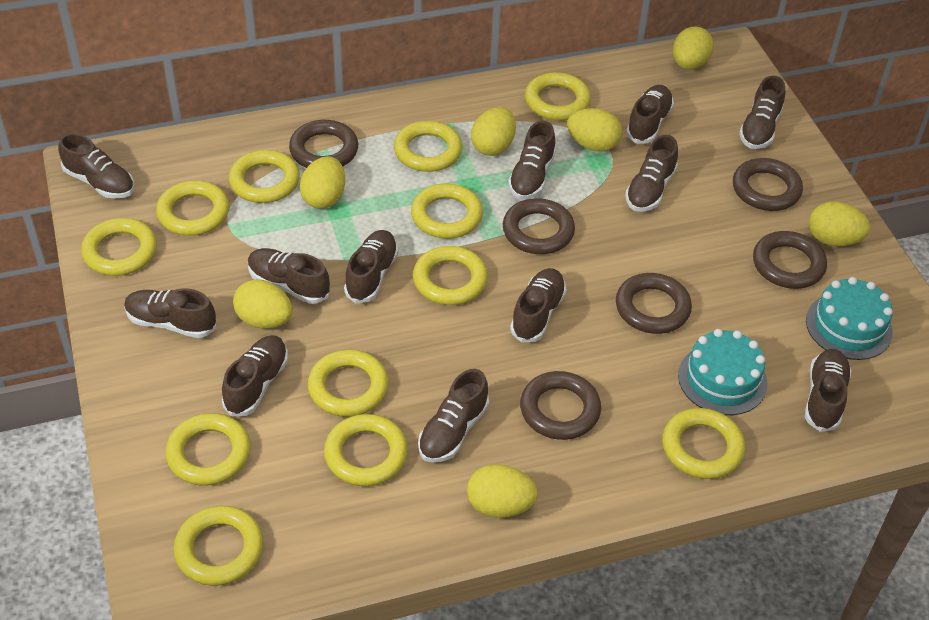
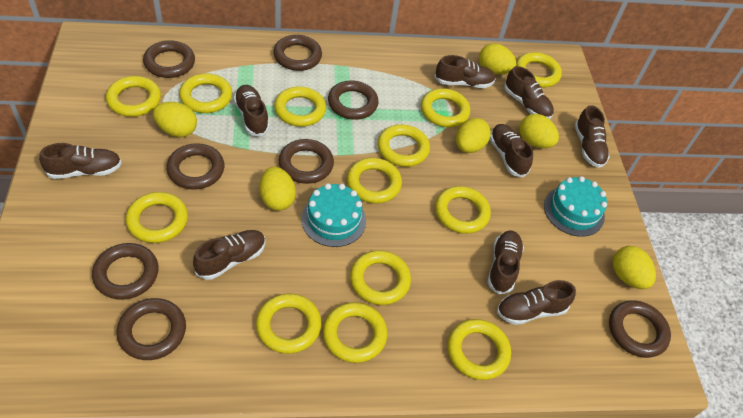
brown ring: [289,120,358,168] [503,198,575,254] [520,371,601,440] [616,273,692,334] [733,158,803,211] [753,231,827,289] = 6 -> [92,243,159,300] [117,298,186,360] [143,40,195,78] [166,143,225,190] [273,35,322,71] [279,139,334,184] [328,80,379,120] [609,300,671,358] = 8
brown shoe: [58,133,134,199] [124,288,216,338] [222,335,288,417] [248,248,330,304] [344,230,398,303] [418,369,489,462] [508,121,556,199] [510,268,566,343] [625,135,678,212] [626,85,674,144] [739,76,785,149] [805,349,852,432] = 12 -> [39,143,122,179] [193,230,266,280] [234,85,270,137] [434,55,496,88] [487,230,524,294] [490,124,533,177] [497,280,576,325] [504,66,554,119] [575,105,610,168] = 9
yellow egg: [233,280,293,329] [300,156,345,209] [467,464,538,518] [471,107,516,156] [567,108,622,152] [673,26,714,70] [809,201,870,246] = 7 -> [153,102,197,137] [259,167,296,211] [456,118,491,153] [479,43,516,75] [519,114,559,148] [613,246,656,289] = 6
yellow ring: [81,218,157,276] [156,180,229,236] [165,413,251,486] [174,506,264,586] [229,150,300,203] [308,349,389,417] [324,414,408,486] [394,121,462,172] [411,183,483,239] [413,246,488,305] [525,72,591,120] [662,408,745,479] = 12 -> [106,76,161,117] [126,192,188,243] [179,73,232,113] [256,293,321,354] [274,86,326,127] [323,302,387,363] [347,158,402,203] [350,250,411,305] [377,124,430,167] [421,88,470,127] [435,186,491,234] [447,319,511,380] [516,52,562,88] = 13

